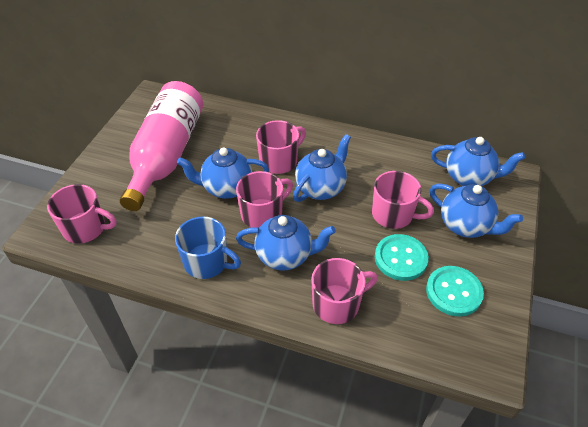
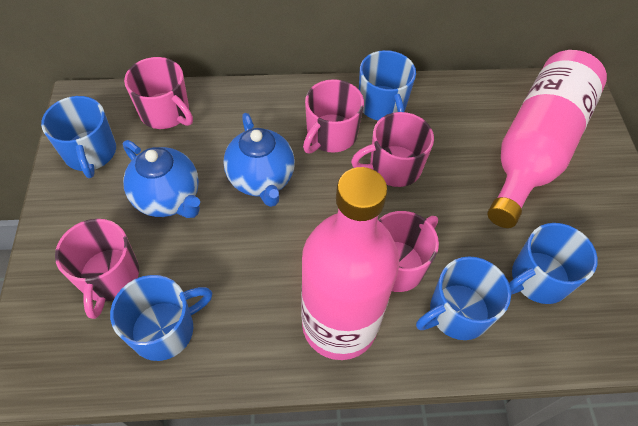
blue mug: [175,216,241,279] = 1 -> [41,96,116,178] [110,275,212,361] [359,50,416,121] [416,257,511,340] [509,223,598,304] = 5
blue teapot: [177,147,269,199] [236,215,336,271] [293,134,351,202] [430,184,523,238] [431,137,525,186] = 5 -> [123,140,200,218] [223,113,295,207] = 2
pink bottle: [120,81,203,211] = 1 -> [301,167,399,360] [488,50,607,228] = 2
turquoise button: [375,234,429,281] [426,266,484,317] = 2 -> none = 0

